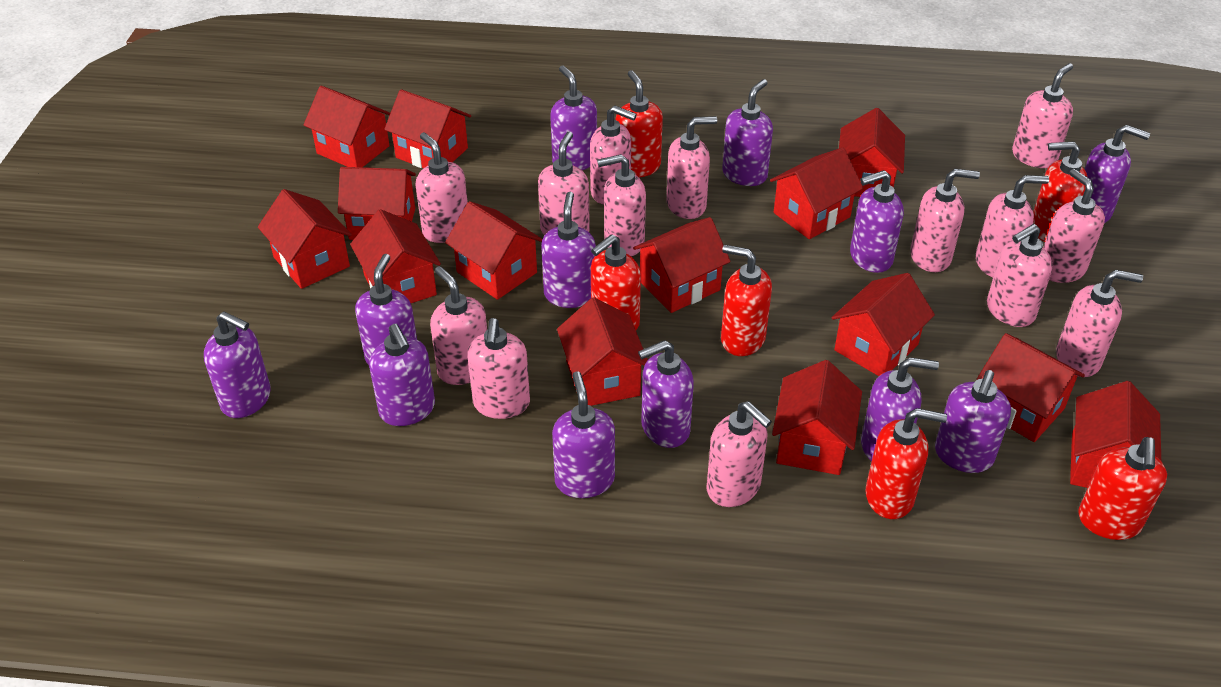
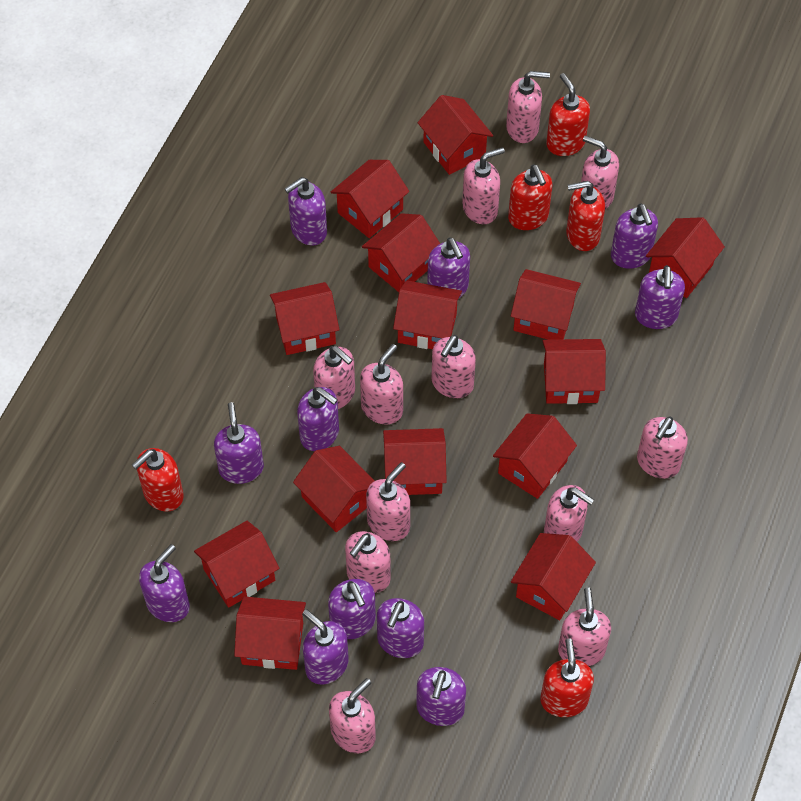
pink soap dispenser: [416,132,468,243] [430,266,487,385] [467,318,530,419] [538,132,590,236] [590,106,637,204] [597,154,646,256] [666,116,717,219] [706,401,772,507] [910,169,980,272] [975,175,1049,277] [987,224,1053,327] [1012,63,1073,168] [1043,169,1105,283] [1056,270,1143,377] = 14 -> [313,346,355,409] [329,678,376,753] [345,531,391,593] [360,344,403,425] [366,462,410,541] [431,335,476,398] [462,147,505,224] [506,71,550,143] [544,485,594,542] [558,587,611,666] [581,136,619,210] [637,416,688,479] = 12
purple soap dispenser: [204,312,271,418] [355,254,417,365] [369,324,435,426] [541,192,596,308] [550,66,597,170] [552,371,615,498] [638,340,694,448] [722,79,773,186] [850,170,904,273] [861,357,939,461] [935,370,1011,473] [1084,125,1150,223] = 12 -> [139,544,190,622] [214,402,264,484] [284,177,327,245] [297,387,339,451] [302,609,349,685] [328,579,376,639] [377,598,424,658] [416,667,466,726] [427,237,470,298] [611,204,658,269] [635,265,685,329] = 11
red soap dispenser: [591,234,641,330] [615,70,663,177] [721,245,772,356] [866,408,947,519] [1033,141,1087,242] [1078,437,1167,540] = 6 -> [132,448,184,512] [508,165,552,230] [540,638,594,717] [546,73,590,156] [566,181,605,251] = 5

